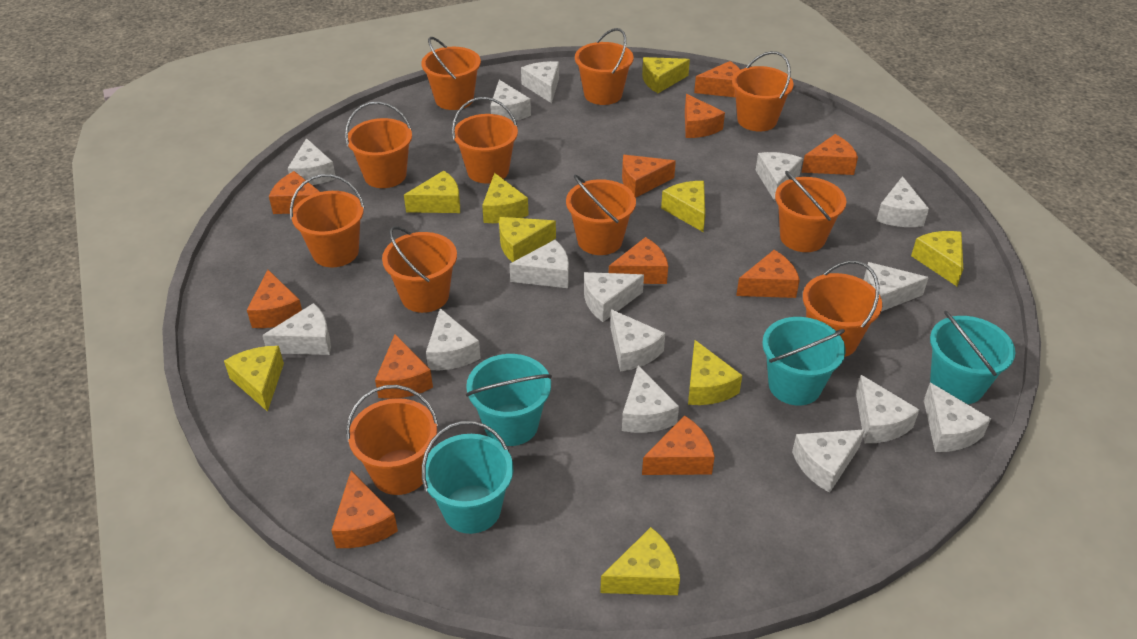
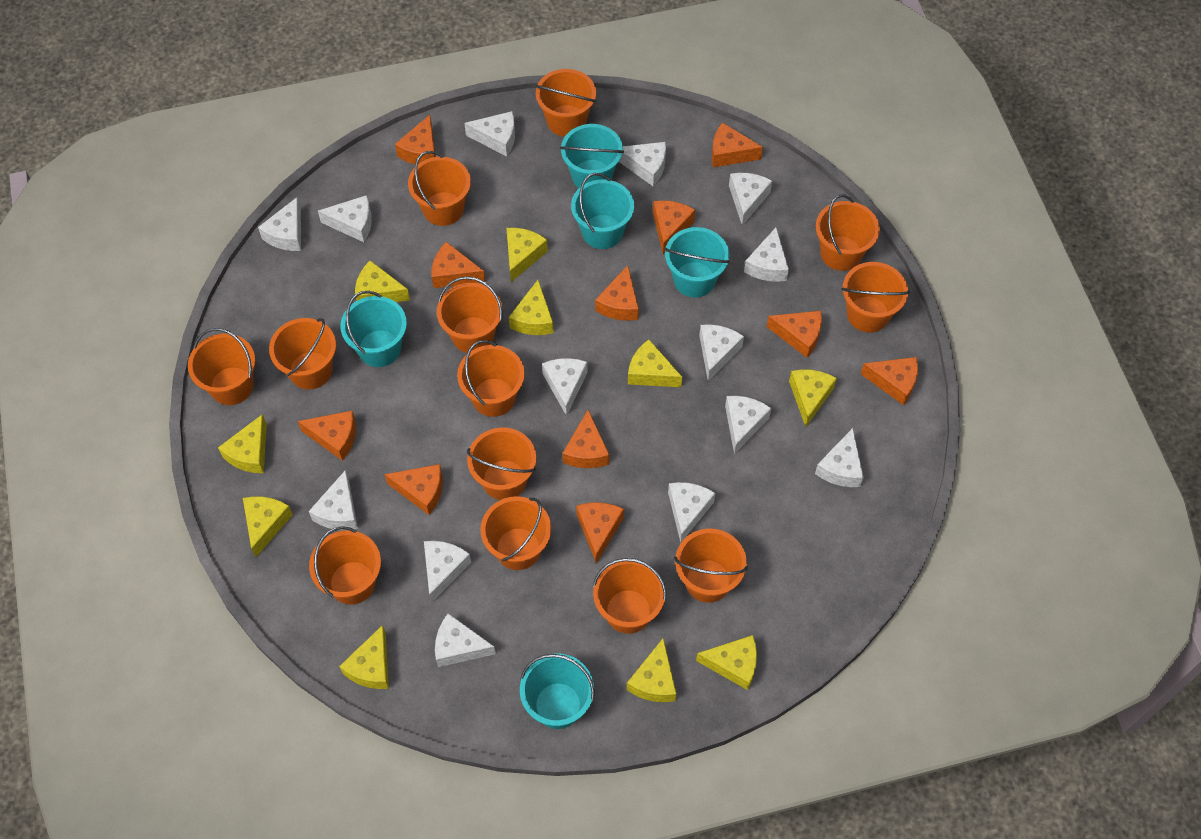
orange bucket: [290,174,365,267] [345,101,412,188] [346,385,438,495] [382,226,457,313] [421,37,481,110] [452,97,518,184] [566,175,636,255] [575,28,633,105] [732,51,794,132] [775,171,846,252] [803,260,882,357] = 11 -> [188,328,255,405] [269,318,336,389] [309,526,381,605] [408,151,471,226] [437,276,503,353] [457,340,525,417] [467,427,536,500] [480,496,551,570] [535,69,596,137] [593,558,666,634] [674,528,748,603] [816,194,880,271] [841,262,910,333] = 13
turquoise bucket: [422,421,513,534] [466,354,552,446] [762,317,845,406] [930,311,1015,404] = 4 -> [340,291,407,367] [520,654,595,729] [560,124,624,188] [571,173,634,249] [664,227,730,298] = 5
white cheese: [262,303,331,355] [288,138,336,185] [426,308,481,370] [490,80,531,121] [509,240,569,288] [521,61,559,103] [584,272,644,322] [610,309,665,371] [622,365,679,433] [756,152,803,201] [792,429,865,493] [856,375,919,443] [864,262,929,312] [876,176,929,227] [924,383,991,452] = 15 -> [258,197,301,251] [309,470,358,530] [318,195,372,242] [424,541,471,603] [435,613,496,667] [465,111,515,157] [542,358,588,416] [619,142,666,186] [668,482,715,542] [699,324,744,381] [725,396,771,454] [729,173,772,226] [744,228,789,282] [815,428,864,487] = 14
yellow cheese: [224,346,284,412] [404,171,460,213] [482,173,529,223] [499,217,556,262] [600,527,680,595] [642,57,690,93] [661,181,705,232] [688,340,742,405] [911,231,963,286] = 9 -> [218,414,267,473] [243,496,293,557] [339,625,389,689] [355,261,410,302] [506,228,548,282] [509,280,554,335] [627,638,676,702] [628,340,682,387] [696,635,757,690] [789,370,837,427] = 10

